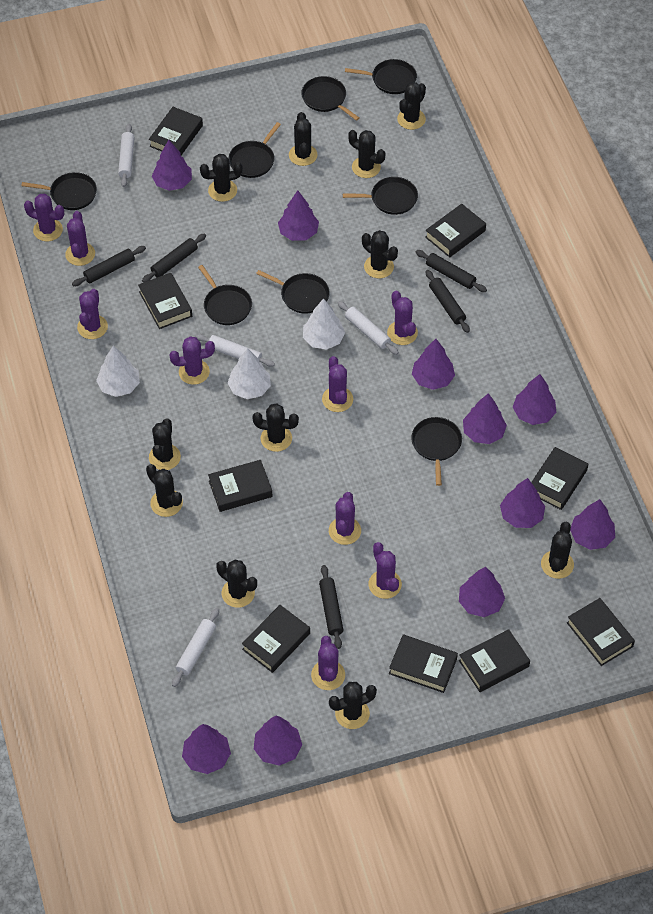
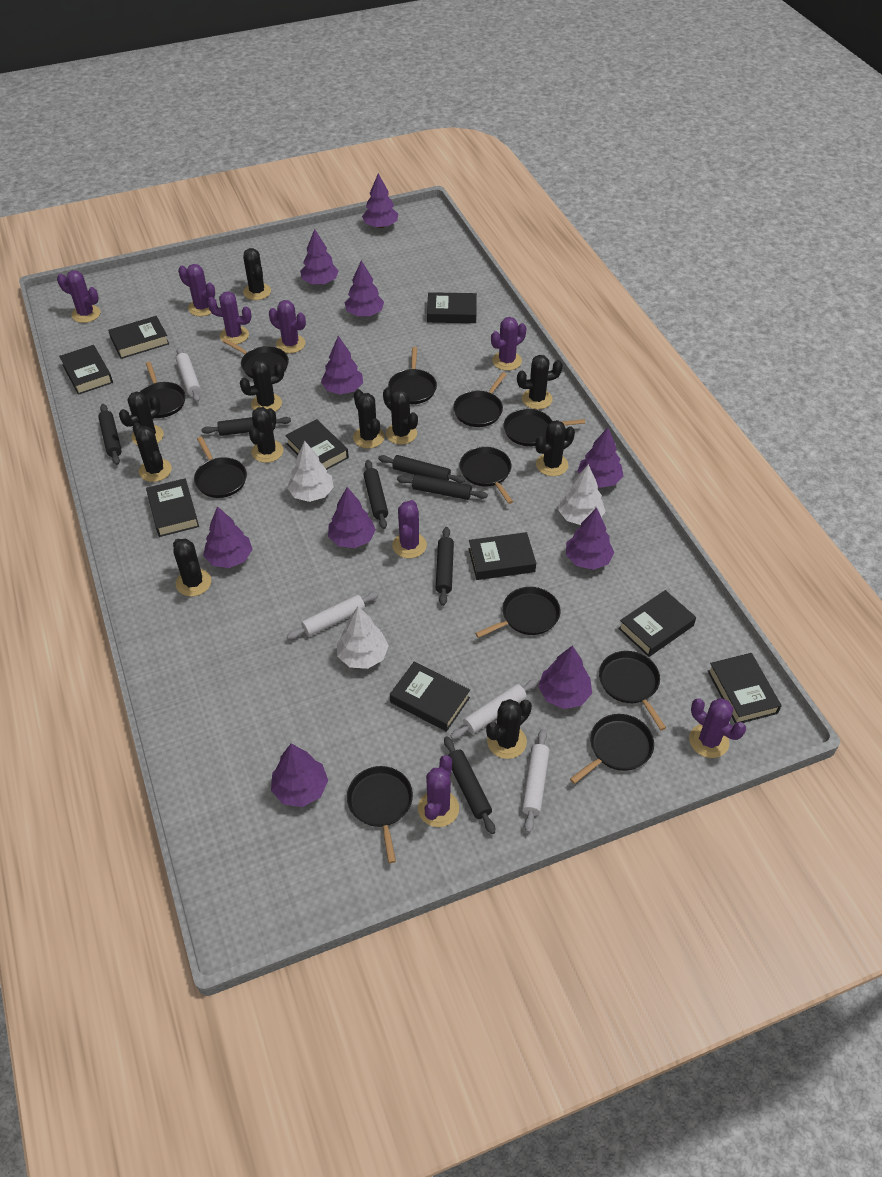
black pan: [21,172,97,210] [198,265,252,325] [229,122,281,178] [256,270,330,314] [301,76,360,121] [343,177,418,215] [345,59,417,94] [411,417,462,486] = 8 -> [140,362,186,418] [194,437,247,498] [223,338,289,378] [347,766,413,863] [388,347,437,404] [453,372,507,427] [460,447,513,504] [475,587,560,638] [504,409,585,446] [570,714,654,784] [599,651,666,730] = 11
black rolling pin: [72,246,146,286] [142,233,206,283] [319,565,343,649] [416,250,487,292] [426,270,470,333] = 5 -> [98,404,122,465] [201,417,291,436] [363,460,388,529] [378,455,465,483] [397,474,488,500] [436,527,454,606] [444,736,495,834] = 7
purple cactus: [24,194,64,242] [65,211,95,266] [77,289,108,339] [169,336,215,385] [311,636,345,690] [322,356,353,412] [329,492,361,545] [369,542,402,599] [387,291,418,345] = 9 -> [57,270,100,323] [178,264,215,316] [207,291,252,344] [269,300,306,353] [392,500,427,558] [418,755,459,827] [491,317,526,371] [689,698,746,758] = 8

